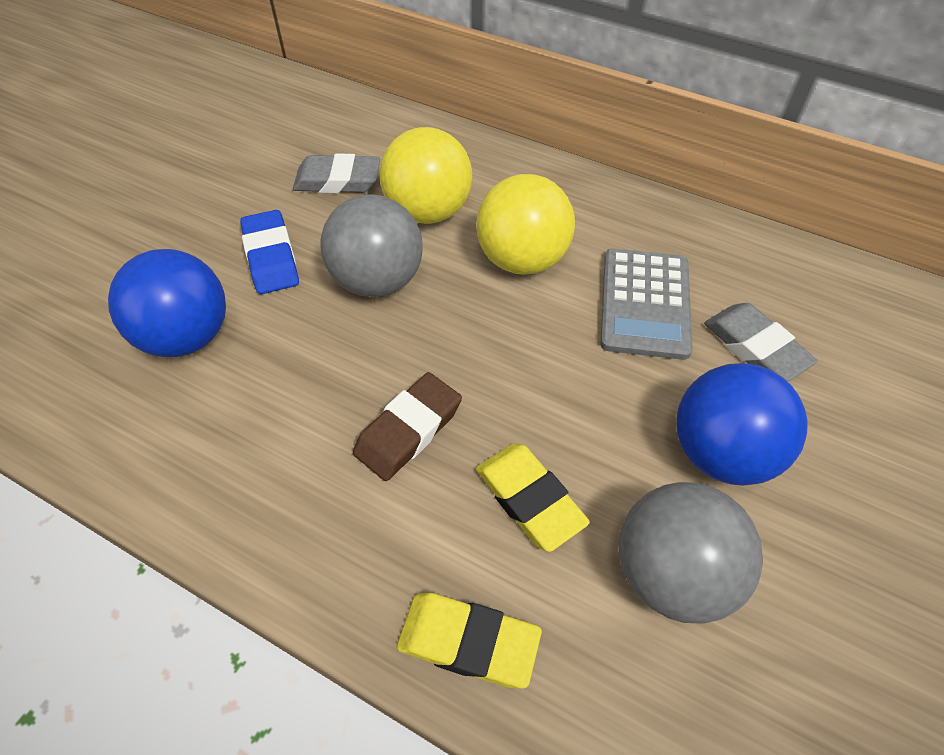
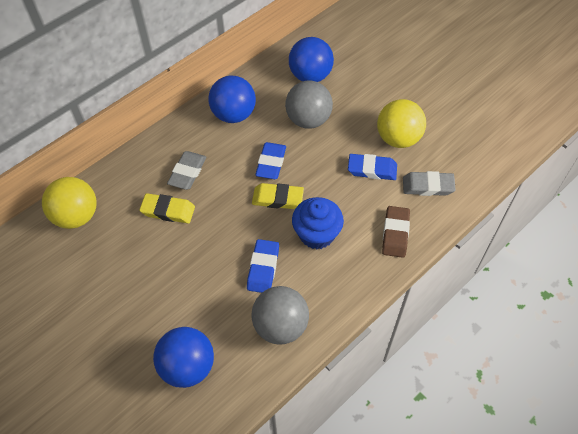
blue ball: [108,249,226,357] [676,363,808,486] = 2 -> [153,327,214,388] [208,76,256,123] [289,37,334,82] = 3
blue cupcake: none = 0 -> [292,197,344,249] = 1
blue eraser: [240,210,299,294] = 1 -> [247,239,279,293] [255,142,286,179] [348,154,397,180] = 3
grey calculator: [601,249,693,360] = 1 -> none = 0

